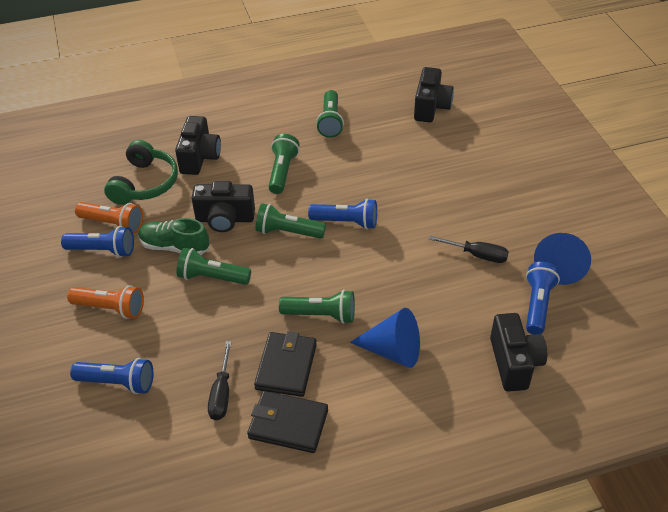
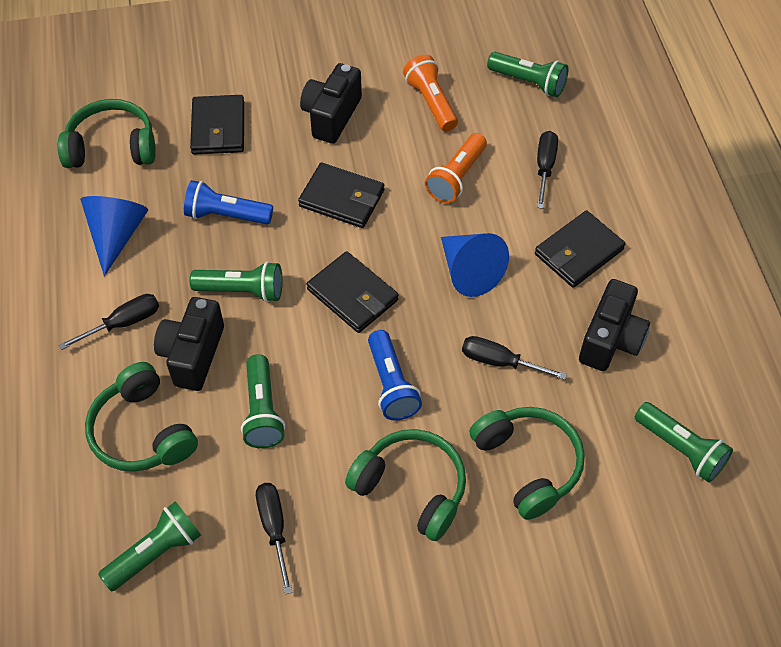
black camera: [175,116,221,175] [192,181,255,232] [414,67,454,122] [490,313,547,392] = 4 -> [154,297,224,391] [300,63,362,144] [579,279,650,371] = 3
black screwdriver: [208,341,232,420] [429,236,509,263] = 2 -> [59,294,159,350] [256,483,293,594] [462,336,567,380] [537,131,558,209] = 4
black wallet: [247,391,328,453] [254,331,317,397] = 2 -> [190,95,244,155] [298,162,384,228] [307,251,398,333] [535,210,625,288] = 4
blue flashlight: [61,226,134,257] [70,358,153,394] [308,199,377,229] [526,262,560,335] = 4 -> [184,180,273,224] [368,330,422,420] = 2
green headphones: [104,140,178,205] = 1 -> [58,99,156,168] [85,362,198,472] [345,429,466,541] [470,407,585,520] = 4
green shoe: [138,218,209,255] = 1 -> none = 0

